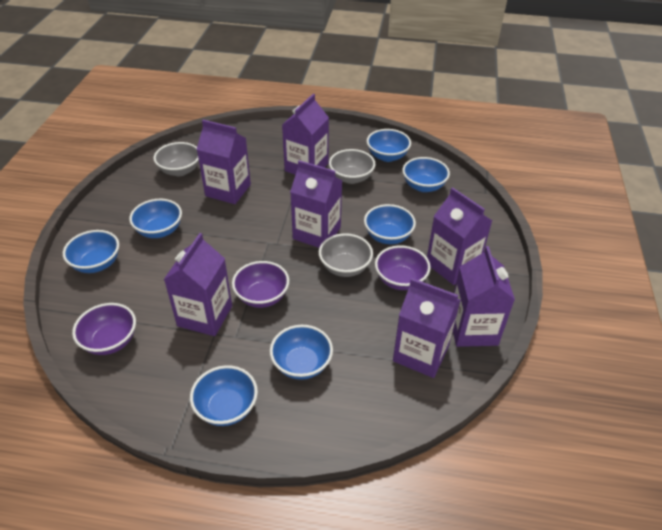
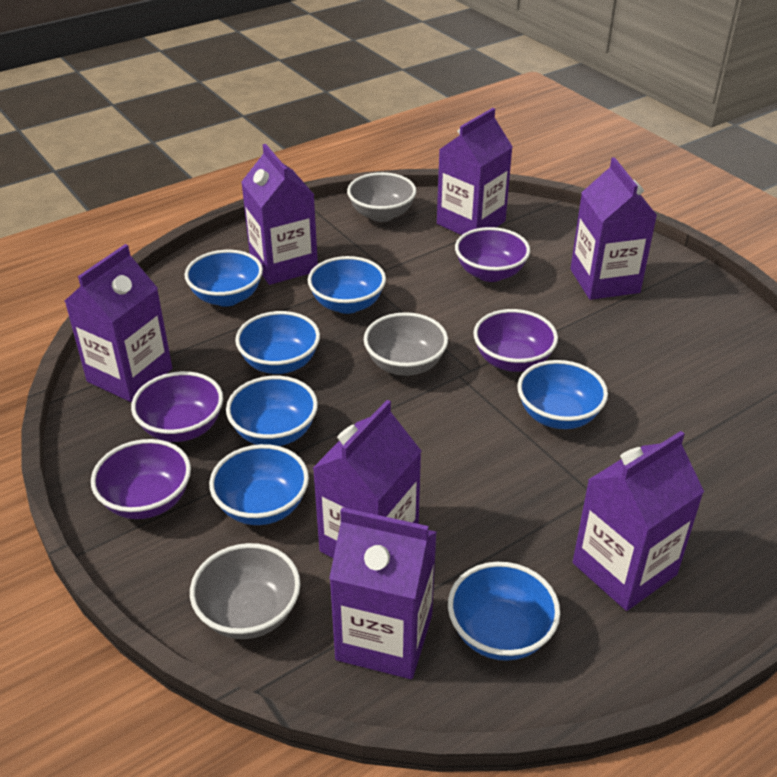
purple bowl: [72,303,136,355] [232,261,289,308] [375,245,431,290] = 3 -> [91,439,191,519] [131,371,223,442] [455,227,530,282] [473,309,558,372] = 4

